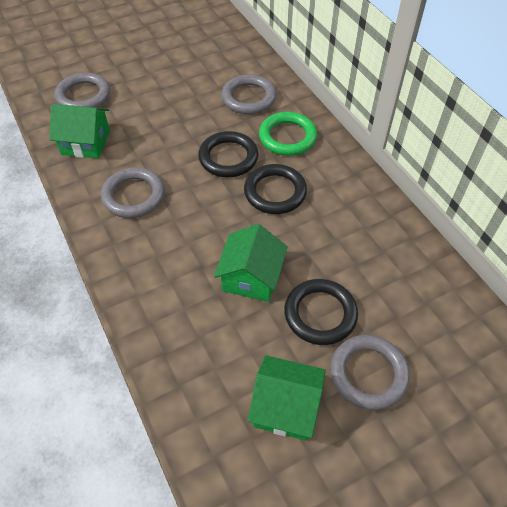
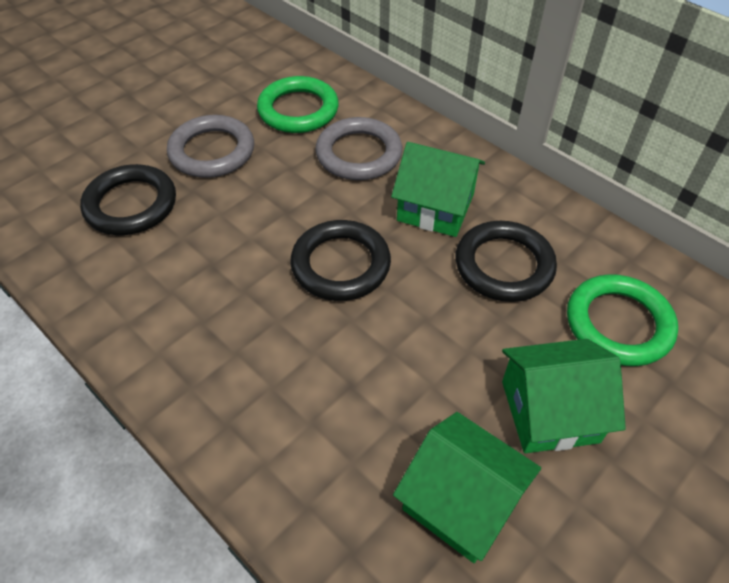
green ring: [259,112,317,156] = 1 -> [257,76,339,133] [567,274,678,366] = 2
grey ring: [55,73,110,108] [101,167,165,218] [222,75,276,114] [330,335,410,410] = 4 -> [167,115,254,178] [315,117,402,180] = 2

